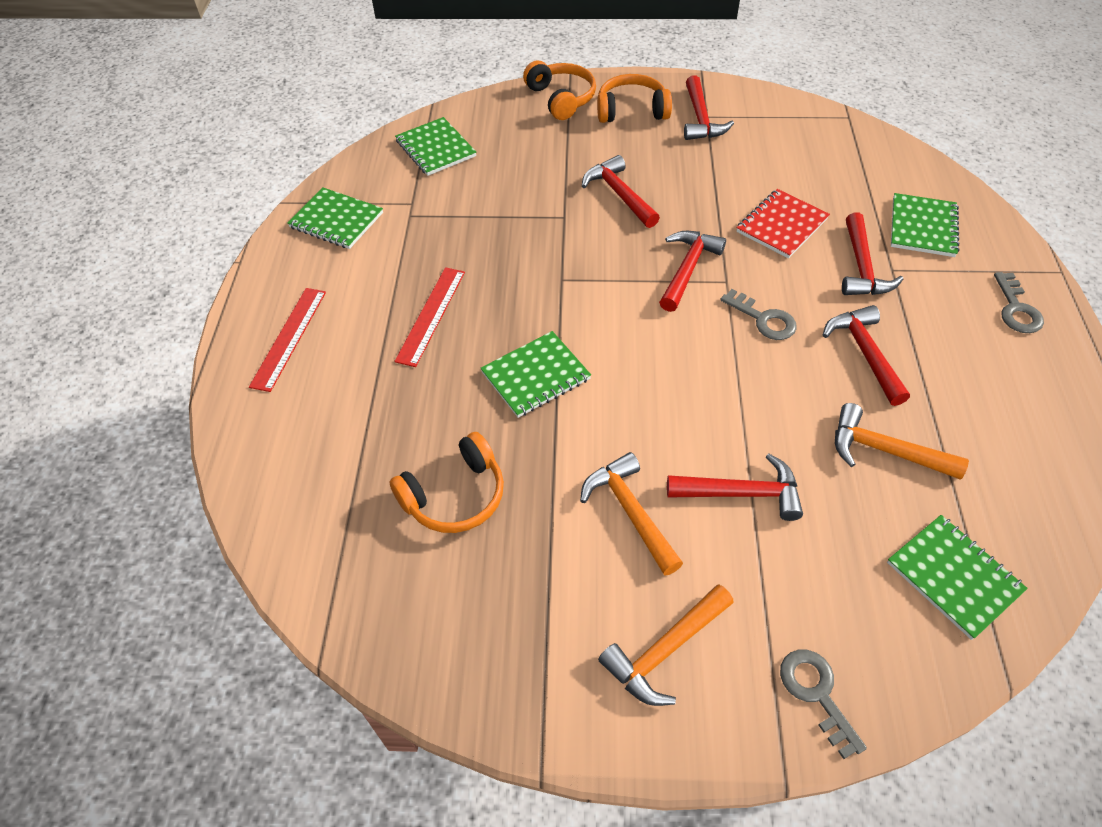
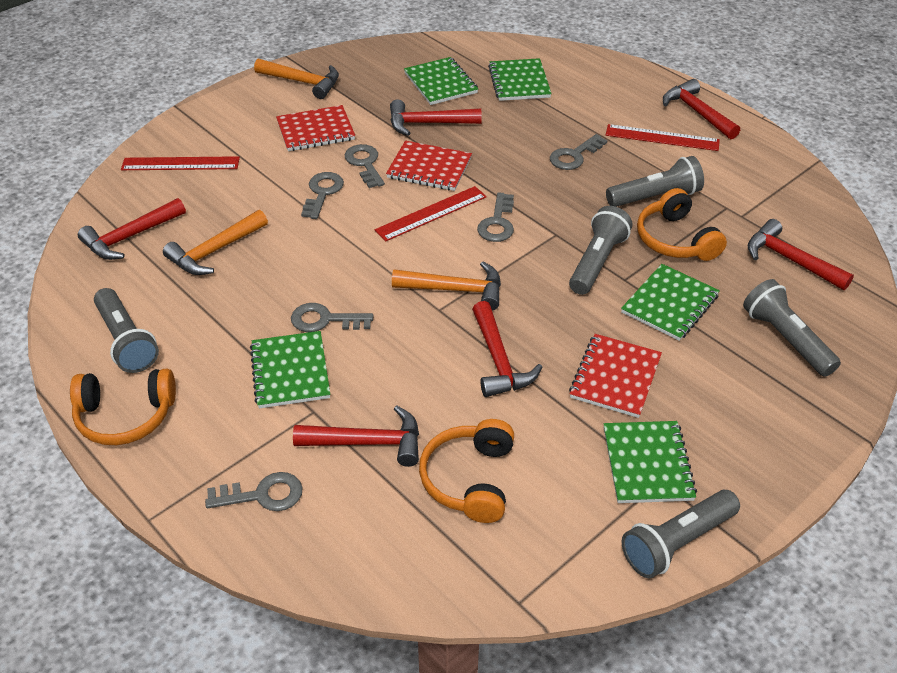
grey flashlight: none = 0 -> [94,288,159,373] [569,206,632,295] [606,156,704,207] [622,490,740,578] [743,279,841,377] = 5
grey key: [720,289,797,340] [780,649,867,759] [994,272,1044,333] = 3 -> [205,472,303,511] [291,303,373,332] [301,172,344,219] [345,144,385,188] [477,192,514,242] [550,134,607,170] = 6
red notebook: [736,189,830,258] = 1 -> [276,105,355,151] [386,141,472,191] [569,334,662,418] = 3
red ruler: [249,288,326,392] [394,267,465,367] = 2 -> [121,156,240,170] [375,186,487,242] [606,124,720,151] = 3

